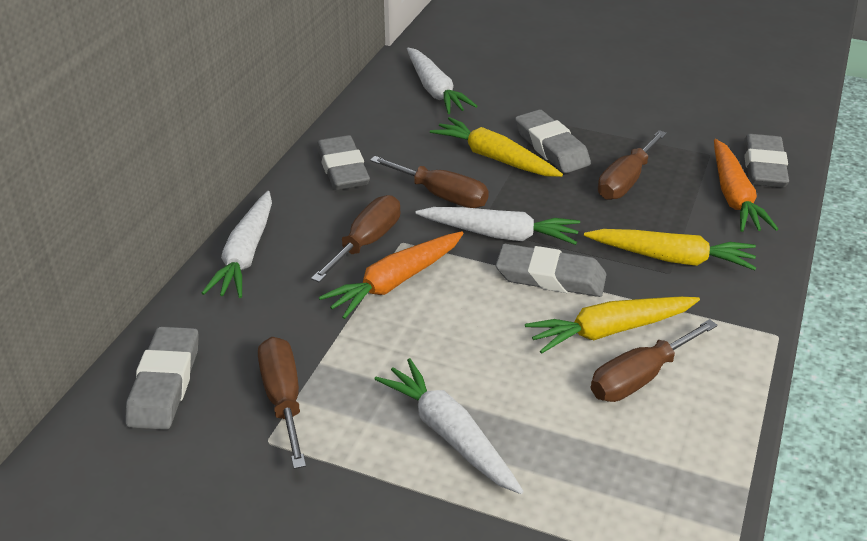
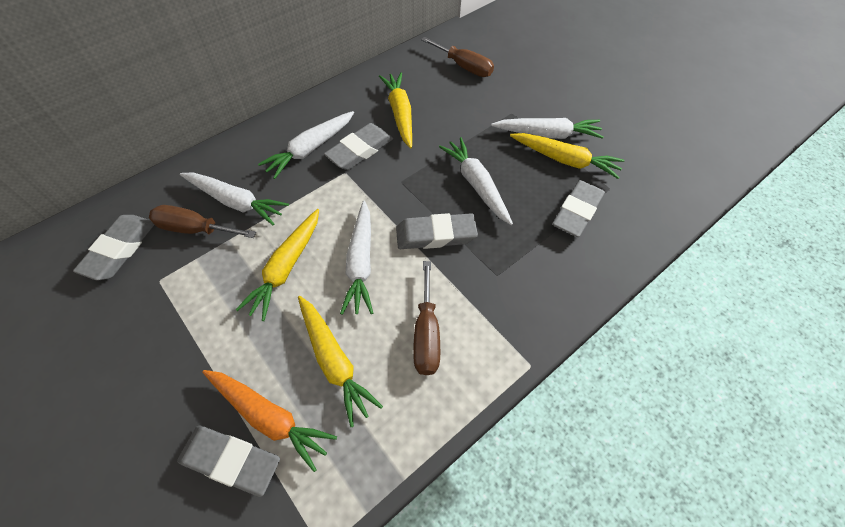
brown screwdriver: [258,337,306,469] [311,195,401,283] [370,156,489,208] [591,319,718,402] [598,130,667,200] = 5 -> [149,205,256,238] [413,261,440,375] [421,37,494,77] = 3
orange carrot: [319,231,464,319] [714,139,778,232] = 2 -> [202,370,337,472] = 1
white carrot: [202,191,272,298] [374,358,524,494] [407,47,477,114] [415,207,580,245] = 4 -> [180,172,289,226] [258,111,354,179] [340,200,373,315] [439,137,513,225] [491,118,604,139] = 5
yellow carrot: [430,117,563,177] [525,297,700,354] [584,229,757,270] = 3 -> [236,209,319,321] [298,296,383,427] [379,72,412,148] [510,133,625,179] = 4

